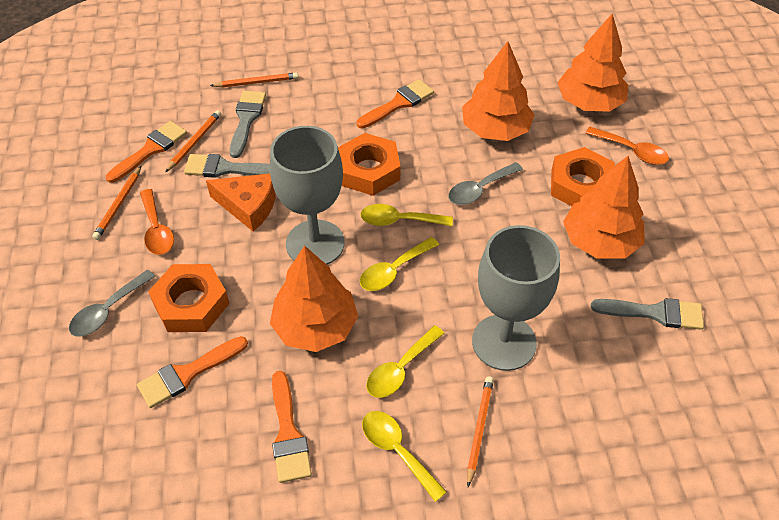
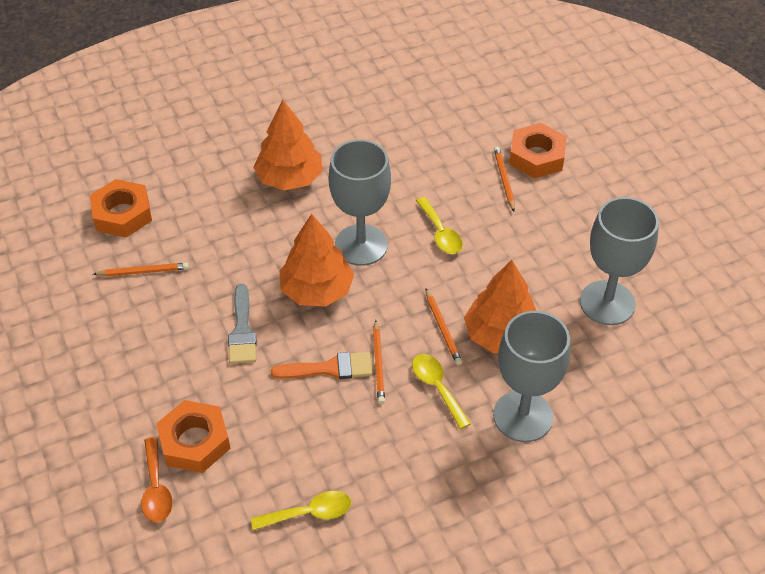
grey brush: [184,154,270,178] [230,91,266,158] [591,298,704,330] = 3 -> [228,284,257,364] = 1
grey goblet: [270,126,345,265] [472,225,560,371] = 2 -> [329,140,391,266] [493,311,570,442] [580,197,659,325] = 3
grey spoon: [69,270,156,337] [448,162,523,205] = 2 -> none = 0
orange brush: [106,121,187,183] [137,336,248,408] [272,371,312,483] [357,79,434,129] = 4 -> [271,352,373,379] = 1
orange cheese: [206,173,276,231] = 1 -> none = 0
orange spoon: [140,189,174,255] [585,127,669,165] = 2 -> [141,437,173,522] = 1
orange tree: [270,245,358,352] [462,41,534,141] [557,13,628,112] [563,156,644,258] = 4 -> [253,100,323,190] [280,214,354,307] [464,260,536,353] = 3
yellow spoon: [360,204,453,226] [360,237,439,291] [362,411,447,502] [366,325,445,398] = 4 -> [251,491,351,530] [412,354,471,429] [416,197,463,254] = 3

